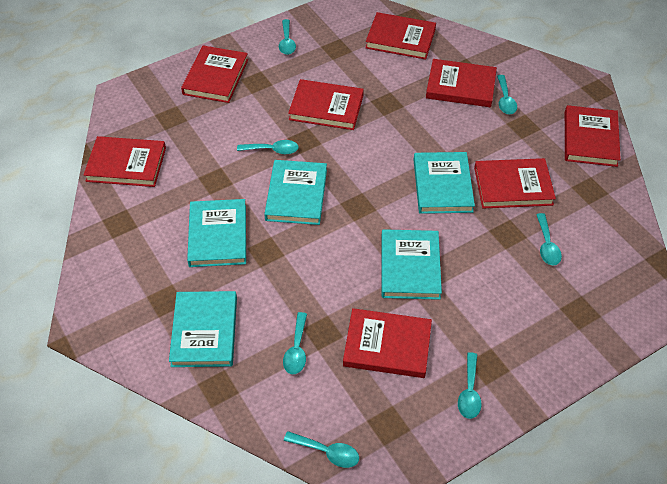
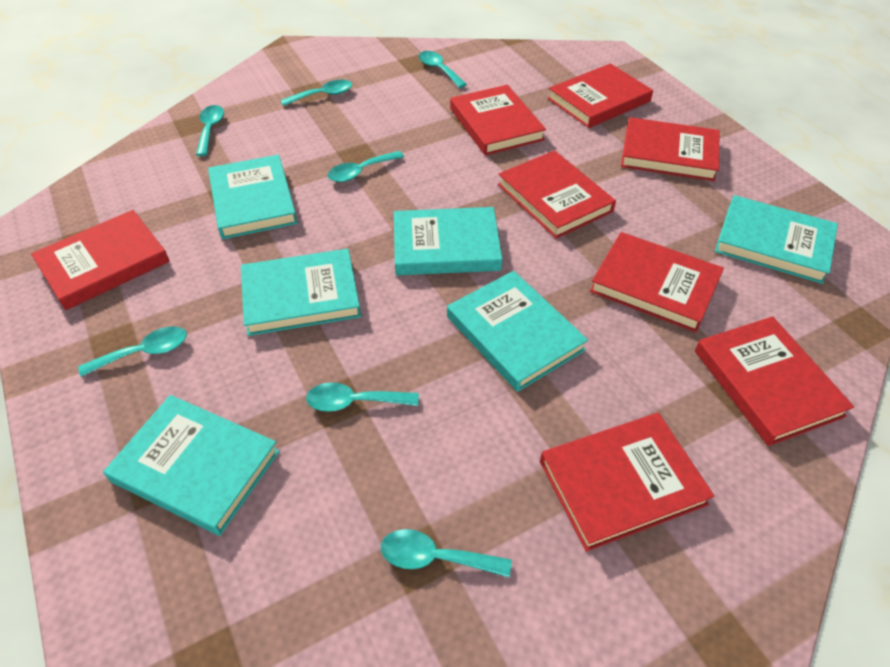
turquoise book: [169,291,237,367] [187,199,246,267] [264,160,327,225] [381,229,442,300] [414,152,475,214] = 5 -> [103,395,280,536] [208,155,298,239] [241,249,361,336] [394,207,503,275] [447,271,588,392] [715,195,838,284] = 6

